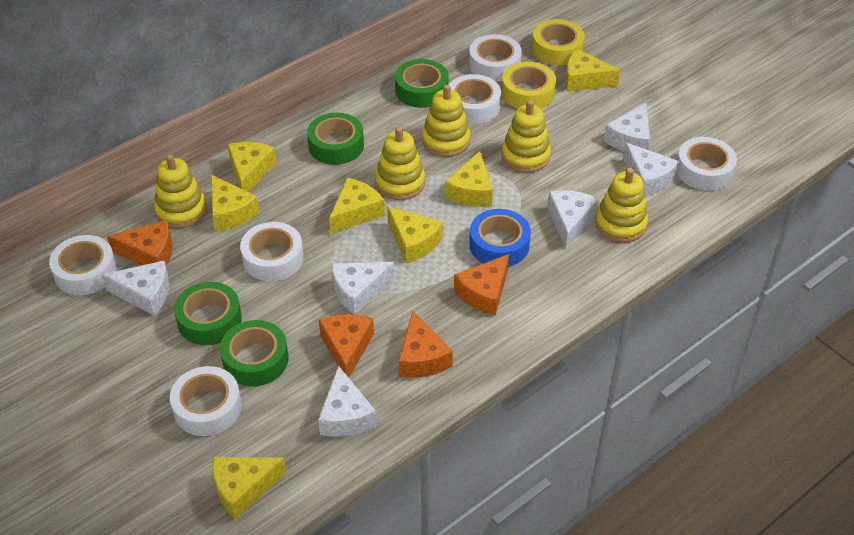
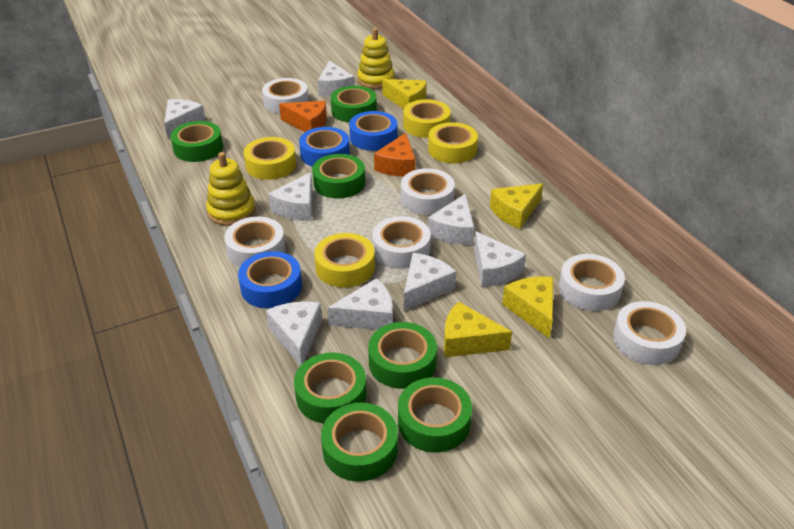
blue tape: [469,209,531,267] = 1 -> [238,251,302,308] [299,127,350,167] [349,111,398,151] = 3
green tape: [174,282,242,345] [220,320,288,386] [307,113,364,165] [395,59,448,108] = 4 -> [171,121,223,162] [294,352,367,423] [312,154,365,199] [321,403,398,482] [331,86,377,122] [368,322,437,389] [398,378,472,452] = 7
orange cheese: [107,220,172,265] [319,314,374,377] [398,311,453,378] [454,254,509,316] = 4 -> [279,101,327,132] [374,133,416,177] = 2
white cheese: [102,261,169,316] [318,366,377,437] [332,262,394,315] [548,190,599,249] [604,103,650,151] [623,143,679,196] = 6 -> [164,99,206,139] [266,301,322,366] [269,172,313,221] [318,60,355,96] [328,278,393,330] [404,253,456,311] [428,194,474,245] [474,231,526,287] = 8
yellow cheese: [211,175,260,232] [212,457,287,519] [228,142,276,192] [329,178,385,234] [387,206,443,264] [445,151,493,207] [566,49,620,92] = 7 -> [382,79,427,109] [444,301,512,357] [490,183,543,229] [502,276,553,338] = 4
yellow stacking toy: [154,154,207,228] [375,127,425,200] [422,84,471,157] [502,100,551,173] [595,168,648,242] = 5 -> [206,152,255,226] [357,28,395,89] = 2
yellow tape: [502,62,556,109] [532,19,585,65] = 2 -> [244,137,296,180] [314,233,375,288] [403,99,451,138] [428,122,478,163] = 4

